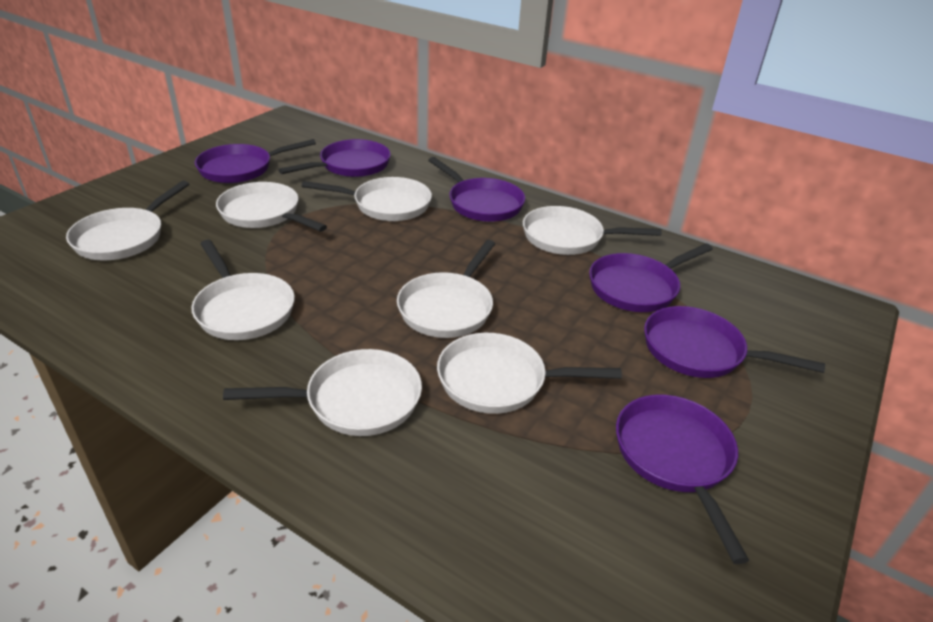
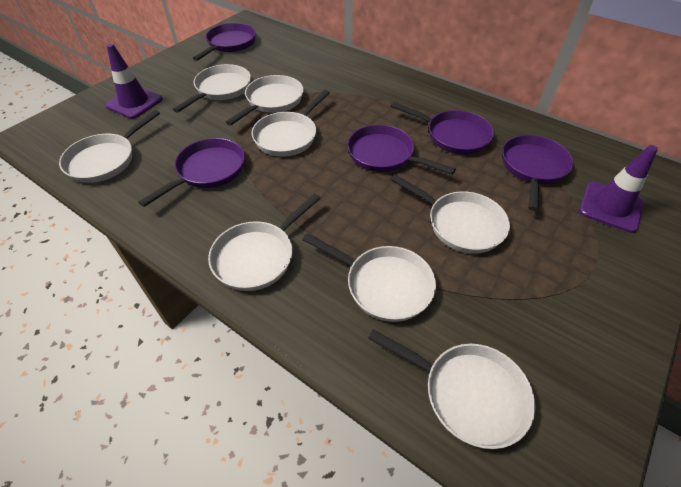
purple pan: [195,139,316,183] [278,139,391,177] [428,157,525,222] [589,243,713,312] [616,395,749,564] [644,306,825,378] = 6 -> [138,138,245,207] [193,23,256,61] [347,125,456,175] [391,102,494,155] [502,135,574,211] = 5
purple traffic cone: none = 0 -> [105,44,163,119] [579,145,658,233] = 2

